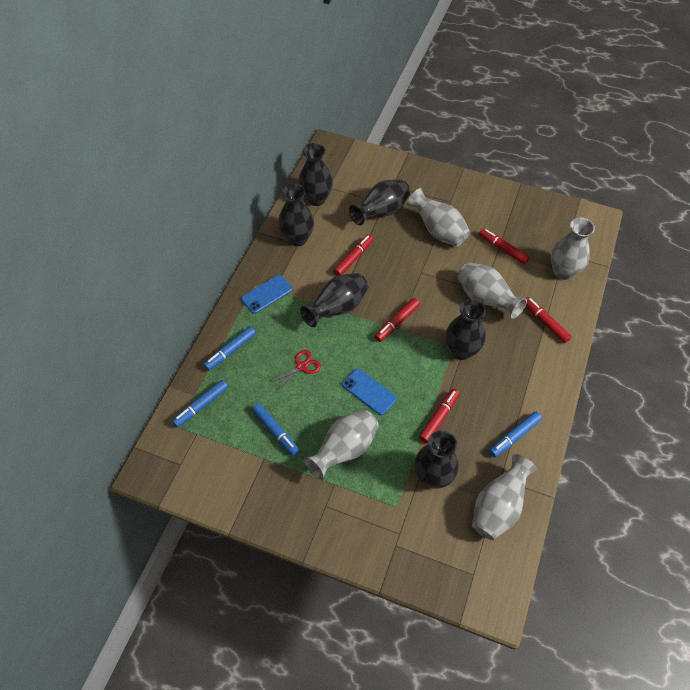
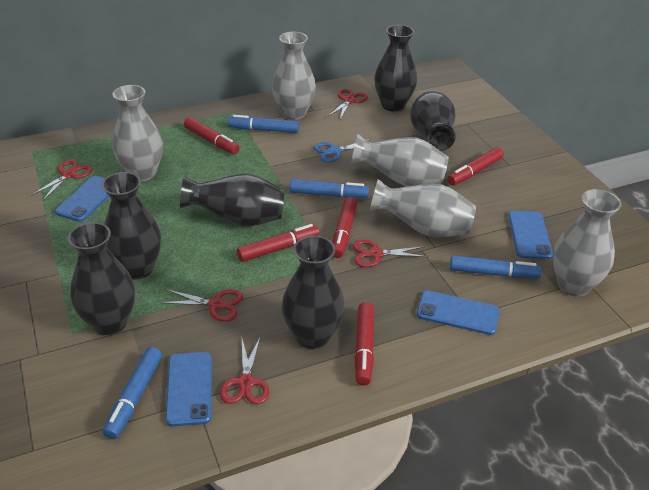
blue phone: [241,275,293,314] [342,368,397,415] = 2 -> [55,176,109,222] [165,352,212,427] [417,291,500,335] [508,211,553,259] = 4
blue scissors: none = 0 -> [313,139,371,162] = 1
red scissors: [268,350,321,391] = 1 -> [30,160,92,201] [160,289,243,321] [220,337,269,404] [328,89,368,119] [352,240,428,267] = 5

